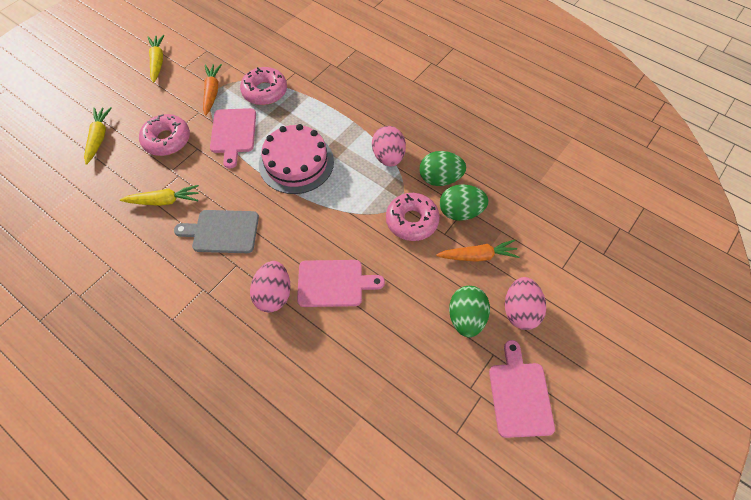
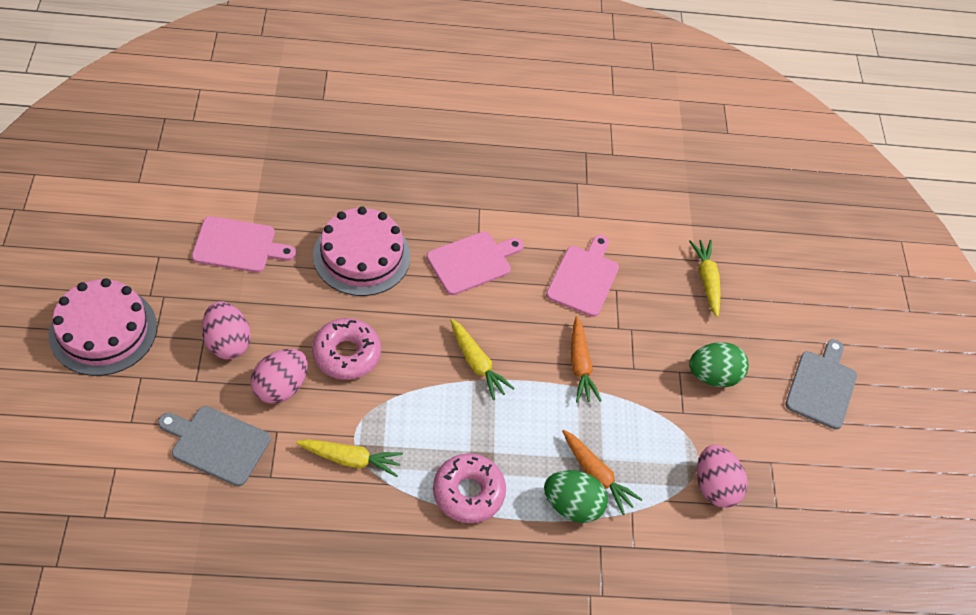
green egg: [419,151,466,186] [440,184,488,221] [449,286,490,337] = 3 -> [544,470,608,523] [689,342,749,387] = 2
grey cutting board: [174,210,259,253] = 1 -> [158,406,270,486] [785,339,857,429] = 2
pink cake: [259,124,334,194] = 1 -> [49,278,157,376] [313,207,410,296] = 2
pink donut: [139,114,190,156] [240,67,287,105] [386,193,440,241] = 3 -> [312,318,381,380] [433,453,506,523] = 2

